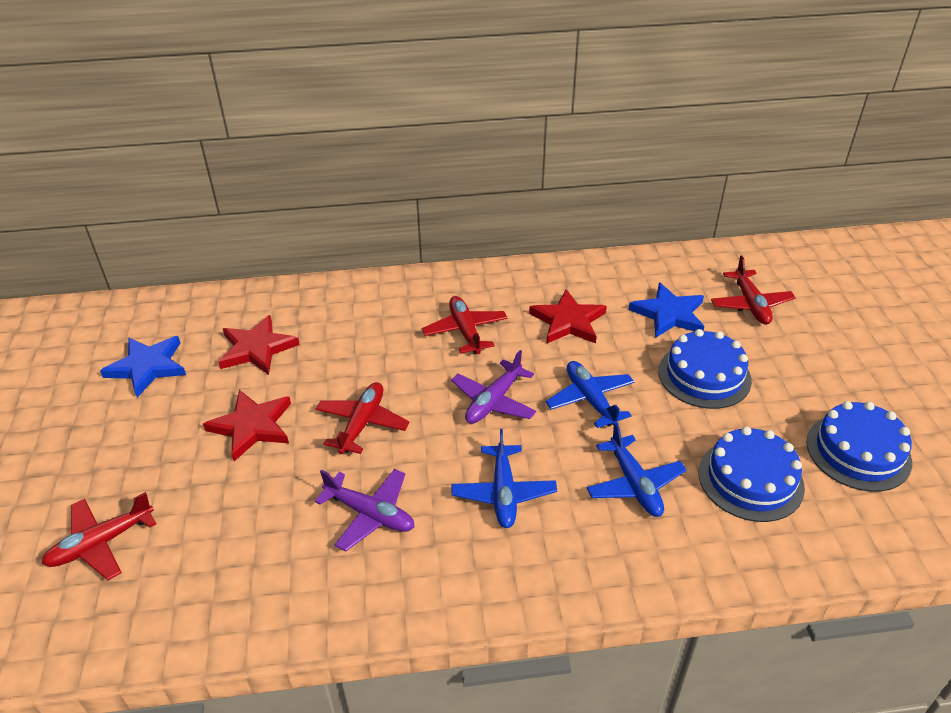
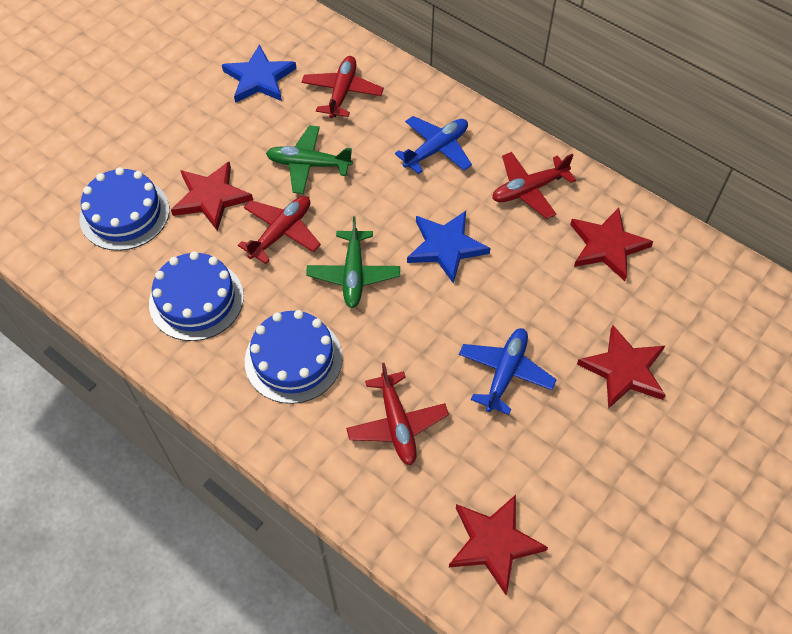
blue plane: [451,429,557,528] [546,361,634,428] [587,423,687,517] = 3 -> [395,116,472,174] [459,328,557,415] = 2
green plane: none = 0 -> [266,125,353,194] [306,217,400,308] = 2
purple plane: [315,469,414,552] [451,350,536,424] = 2 -> none = 0
red star: [203,390,291,461] [219,315,300,375] [529,289,607,344] = 3 -> [171,161,253,231] [449,495,548,595] [570,208,654,281] [577,325,665,409] = 4

